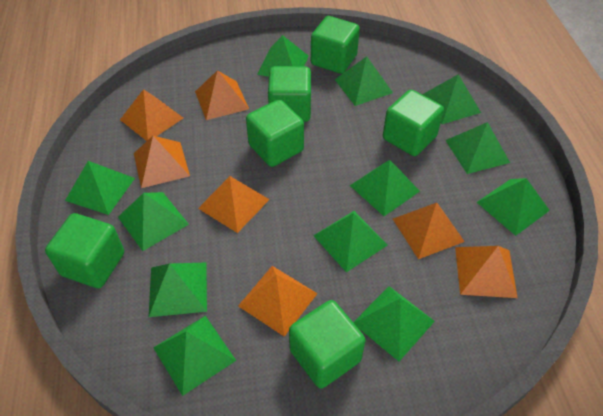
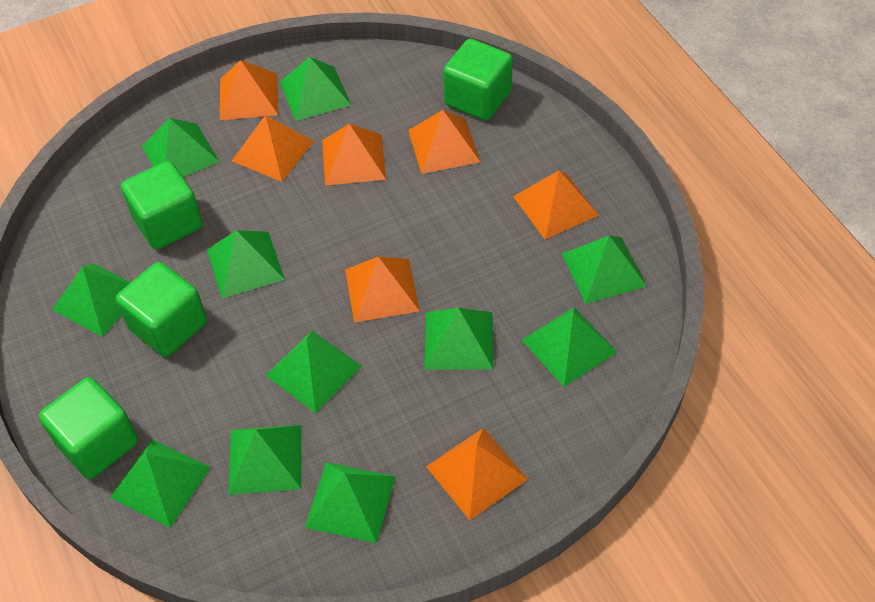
green cube: [45,213,124,288] [246,99,304,167] [268,66,311,122] [289,300,366,389] [311,16,360,74] [383,90,444,156] = 6 -> [39,377,138,479] [116,262,207,357] [121,161,203,250] [443,39,513,121] = 4
green pyramid: [65,161,135,215] [118,192,189,251] [149,263,207,317] [153,316,236,396] [257,35,309,77] [313,211,388,272] [335,56,393,106] [350,160,420,216] [353,286,435,361] [422,74,481,124] [445,122,510,174] [477,178,550,236] = 12 -> [52,264,131,337] [110,439,211,527] [142,118,220,177] [207,230,285,298] [228,425,302,495] [265,331,362,413] [280,57,351,121] [305,462,396,543] [425,308,493,370] [522,307,617,387] [562,236,647,304] = 11

